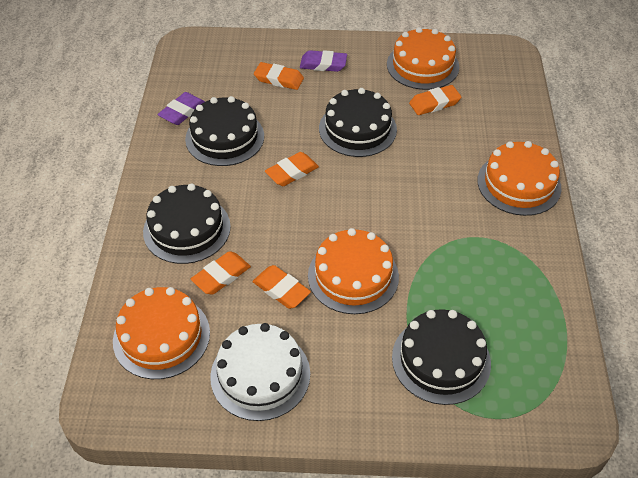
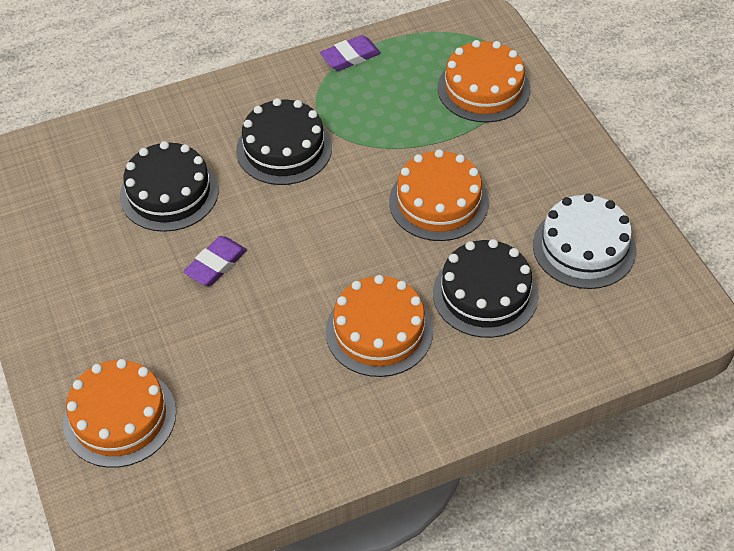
black cake: [143,184,231,264] [185,96,264,166] [319,88,397,157] [392,309,491,405] = 4 -> [120,141,219,232] [236,98,332,185] [433,239,538,338] = 3
orange eraser: [191,251,251,295] [252,265,311,309] [254,62,304,90] [265,152,319,186] [409,85,461,115] = 5 -> none = 0

